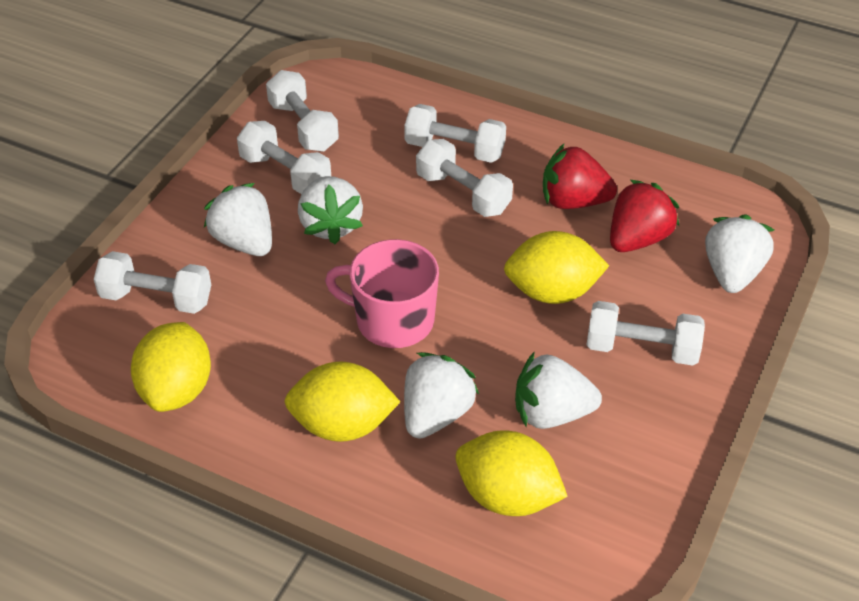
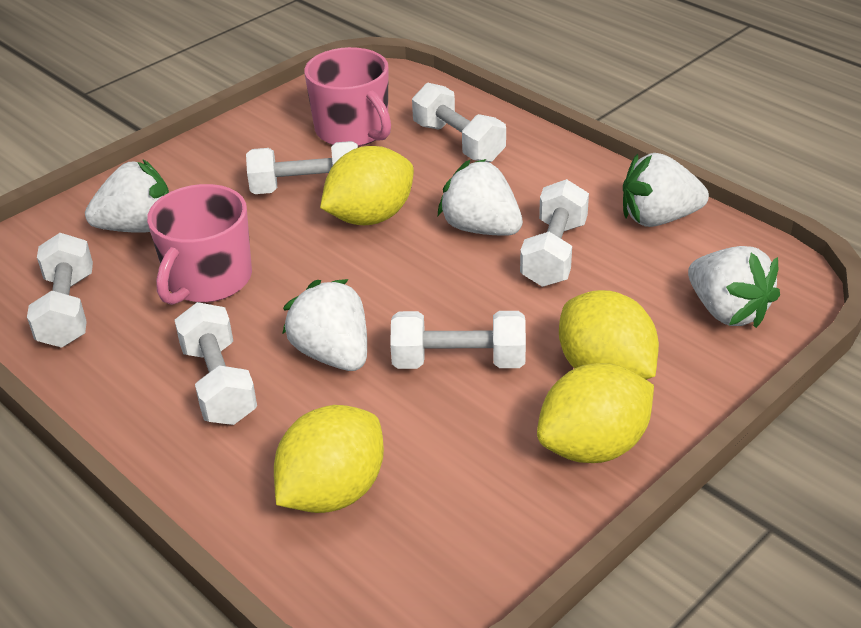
pink mug: [325,239,439,348] = 1 -> [147,184,252,305] [304,47,391,146] = 2
red strawberry: [543,144,617,209] [610,180,679,252] = 2 -> none = 0

